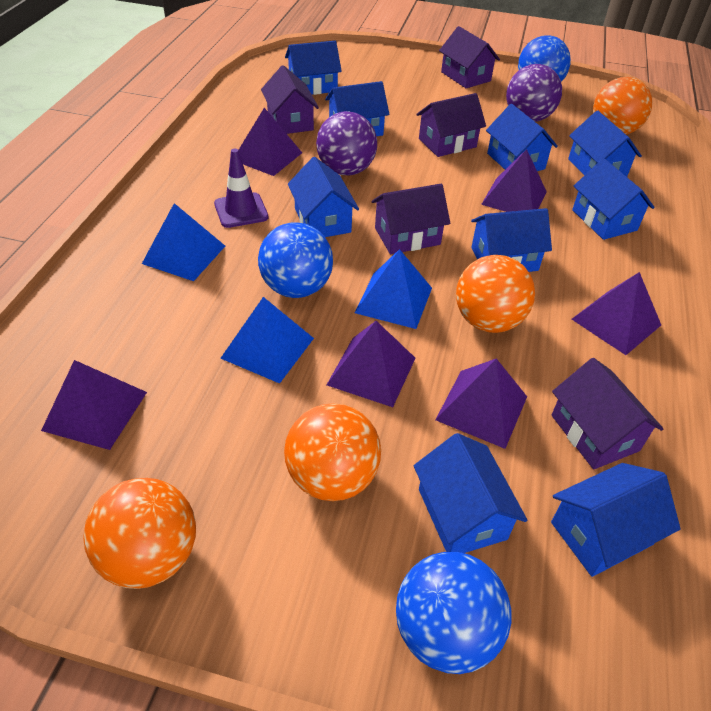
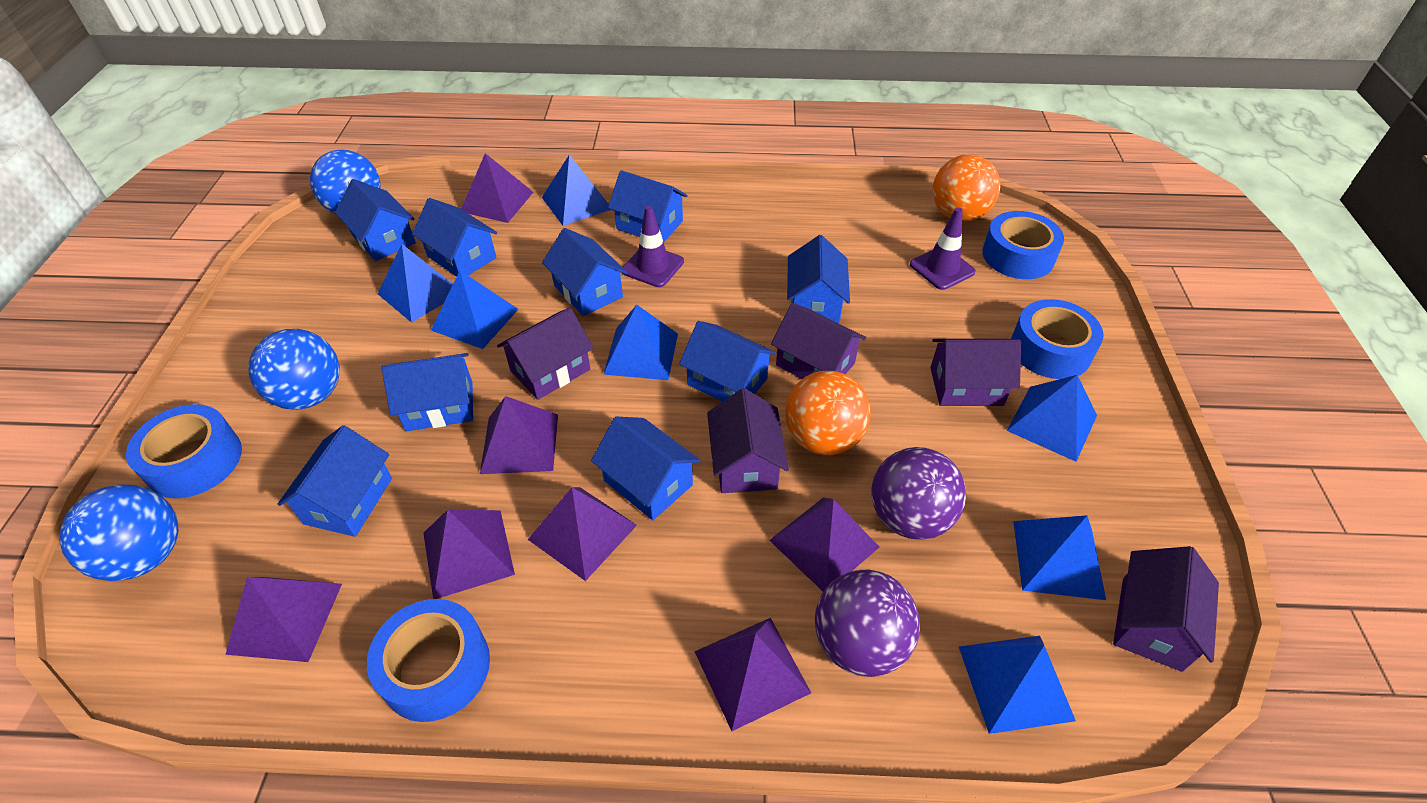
blue pyramid: [142,203,225,281] [220,297,314,384] [355,249,432,329] = 3 -> [378,244,453,323] [431,271,518,349] [542,155,611,226] [603,305,678,380] [959,636,1076,734] [1007,375,1097,462] [1013,515,1106,600] = 7
blue tape: none = 0 -> [126,404,242,498] [367,599,490,722] [983,211,1064,279] [1011,299,1103,379] = 4
orange ball: [83,478,196,589] [284,403,381,501] [456,255,535,333] [593,77,652,135] = 4 -> [785,371,871,455] [933,154,1001,222] = 2
purple pyramid: [41,360,147,450] [238,108,302,176] [327,321,415,407] [435,358,527,449] [481,149,547,212] [572,272,661,355] = 6 -> [225,577,342,662] [423,509,515,599] [461,153,533,223] [480,396,558,474] [528,487,637,581] [694,618,811,731] [769,497,879,592] = 7
purple traffic cone: [214,149,269,228] = 1 -> [622,206,684,287] [910,208,976,290] = 2

